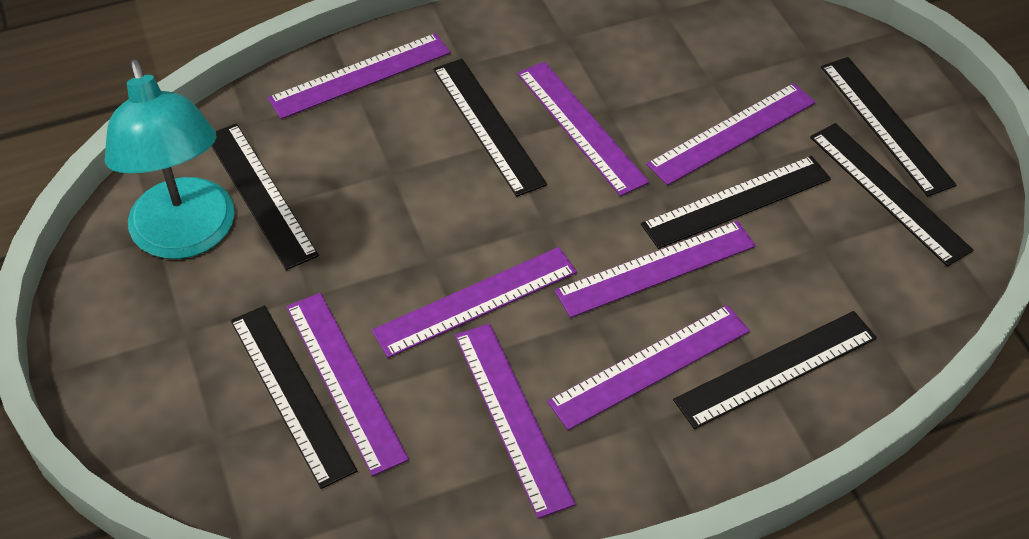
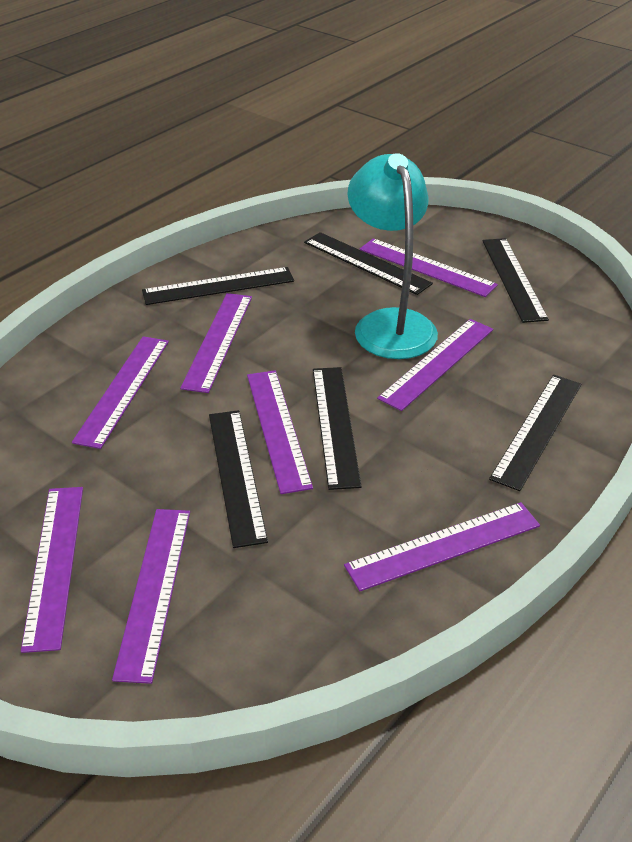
black ruler: [212,123,319,270] [231,306,357,489] [433,59,547,197] [641,156,831,249] [673,311,877,429] [810,123,973,266] [821,57,957,196] = 7 -> [142,267,294,305] [209,410,268,548] [304,232,433,295] [313,367,362,490] [482,238,549,323] [489,375,581,491] = 6

